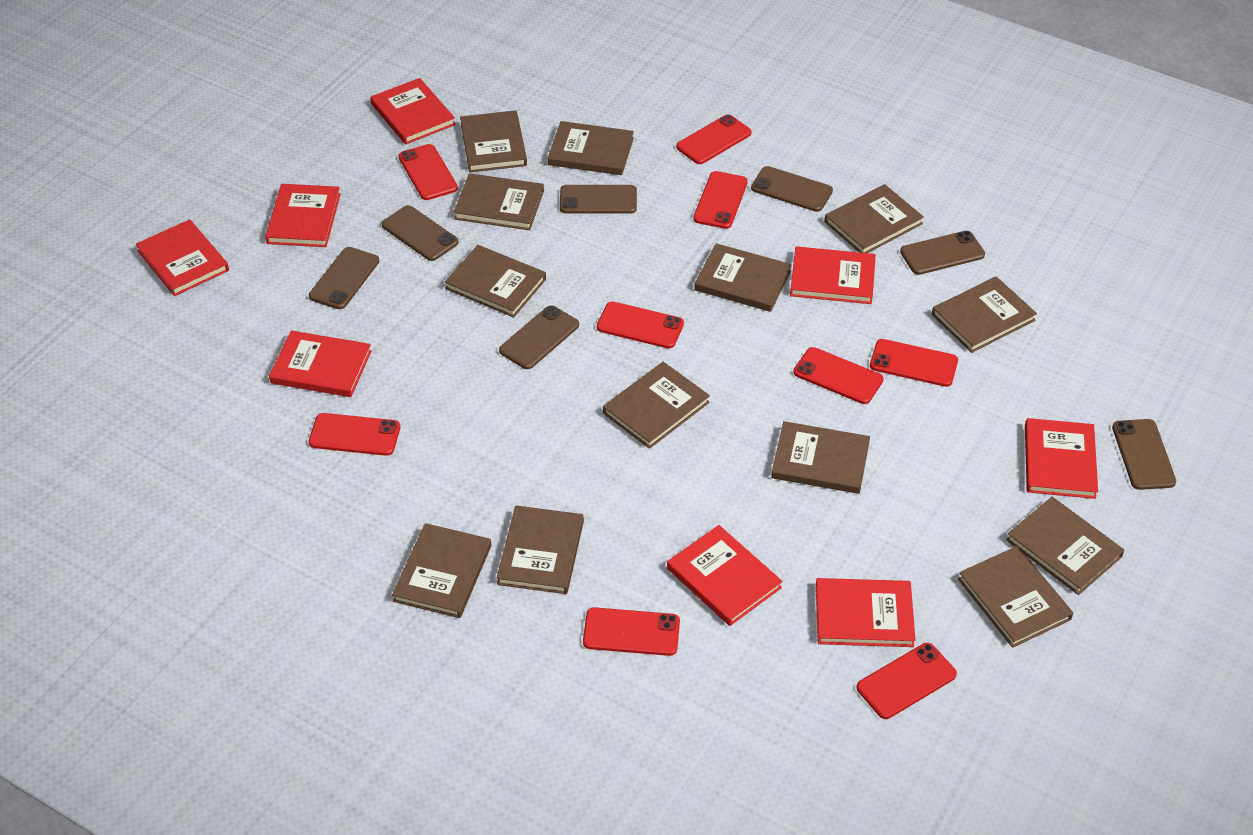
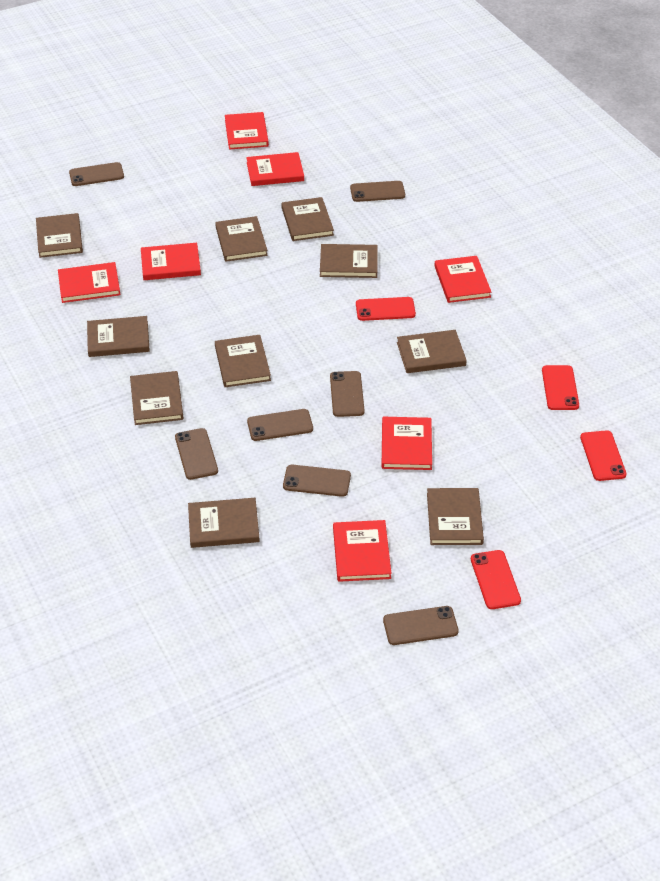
brown book: [392,523,491,618] [445,245,546,318] [453,173,544,230] [460,110,527,172] [497,506,584,594] [548,121,634,175] [603,362,710,449] [694,243,792,312] [771,421,870,494] [824,184,924,253] [932,276,1037,353] [958,546,1073,648] [1006,497,1125,595] = 13 -> [36,213,83,258] [87,316,150,357] [130,371,183,425] [188,498,260,548] [215,216,268,262] [215,335,271,387] [282,197,334,241] [320,244,378,278] [397,330,467,373] [427,488,484,545] = 10
red book: [136,219,229,296] [265,184,341,247] [269,330,371,397] [370,78,456,144] [667,525,782,626] [790,247,876,304] [816,578,915,647] [1025,418,1098,499] = 8 -> [58,262,120,303] [141,243,201,280] [225,112,269,150] [246,152,304,186] [333,520,392,582] [382,417,432,470] [434,256,491,303] = 7
red phone: [309,413,400,456] [398,144,458,200] [583,607,680,656] [597,301,684,348] [676,114,751,164] [693,171,748,229] [793,347,883,404] [857,643,957,719] [870,339,958,387] = 9 -> [356,297,416,321] [471,550,521,609] [542,365,579,410] [580,430,626,481] = 4

